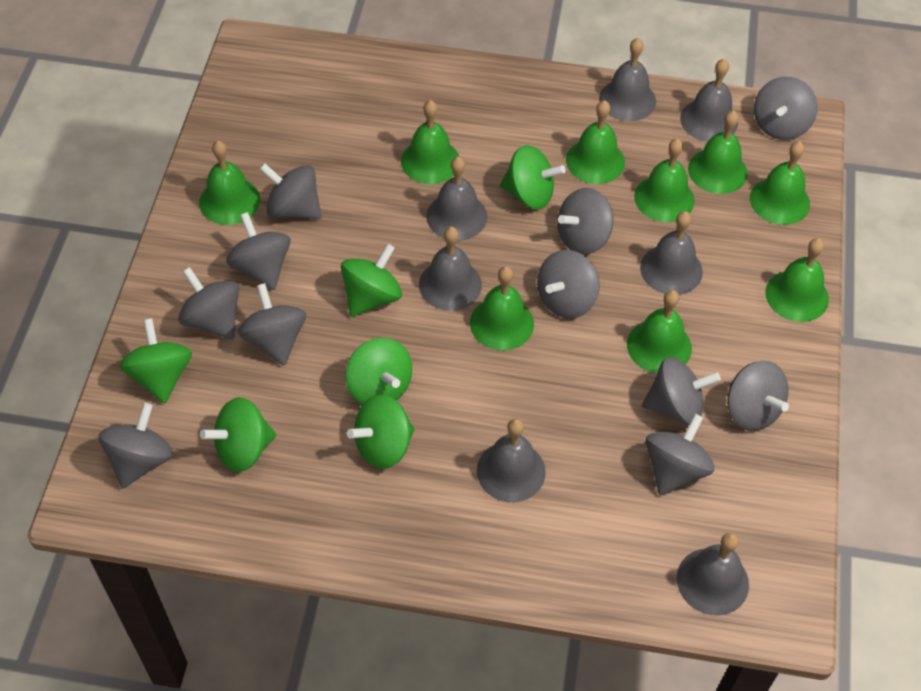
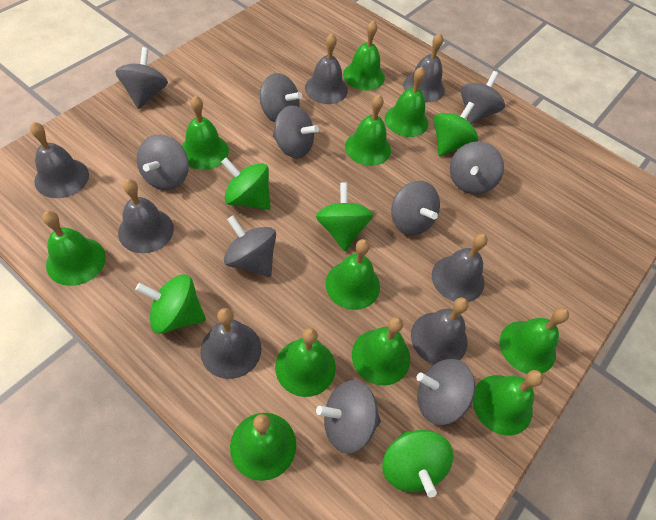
green bell: [199,141,260,225] [401,100,459,184] [470,266,534,350] [566,100,625,184] [627,290,692,373] [634,138,695,222] [688,110,747,194] [750,141,810,225] [766,238,829,322] = 9 -> [42,211,106,286] [182,96,229,170] [230,413,296,481] [275,328,336,397] [325,239,380,310] [343,20,385,91] [345,94,391,166] [352,317,410,385] [385,67,428,137] [473,370,543,436] [500,307,569,374] = 11
green spinning top: [120,318,192,404] [200,397,276,472] [341,244,402,317] [346,338,412,405] [347,394,415,469] [500,145,566,210] = 6 -> [135,274,206,334] [221,158,271,210] [316,182,373,251] [382,430,453,498] [434,102,478,156] = 5
grey spinning top: [99,403,173,489] [178,267,239,339] [226,212,291,290] [238,283,306,366] [259,163,322,219] [537,250,599,318] [557,188,613,255] [642,357,721,425] [646,414,714,495] [727,361,789,431] [754,77,818,140] = 11 -> [115,47,168,109] [137,134,189,190] [224,215,276,277] [260,73,302,123] [273,105,319,159] [316,380,381,454] [391,181,440,235] [416,359,475,425] [450,141,504,194] [461,71,505,124] = 10

